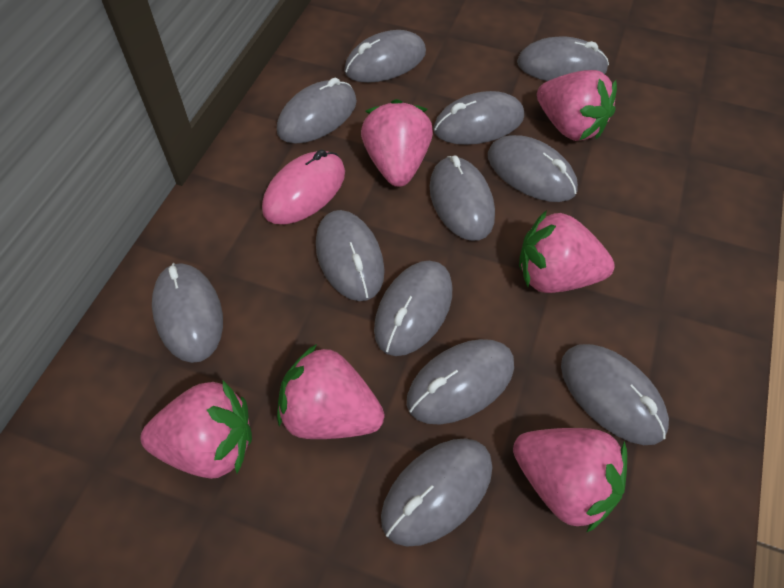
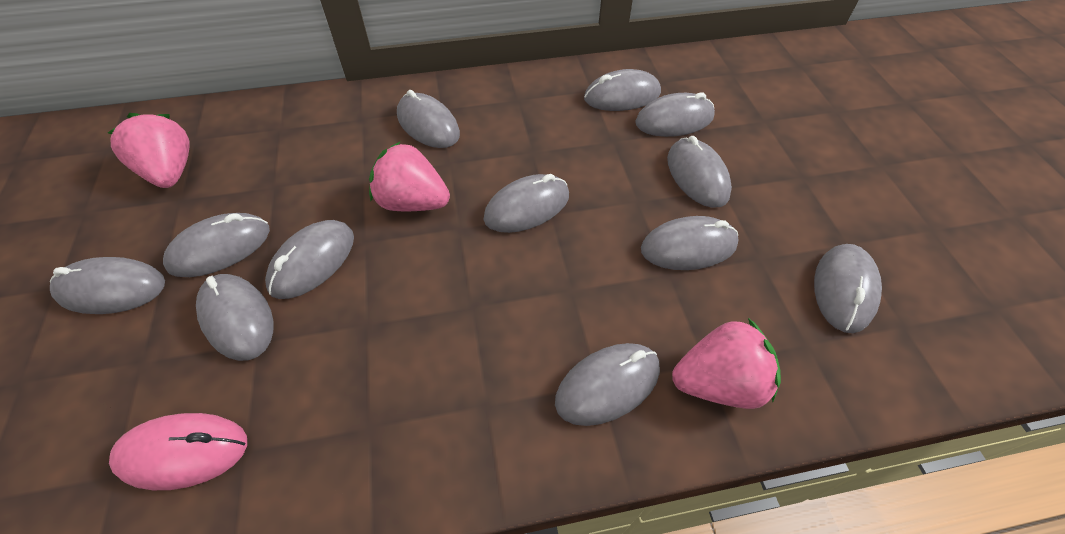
pink strawberry: [140,381,252,479] [277,344,384,439] [361,99,433,187] [513,428,627,533] [519,210,615,293] [537,70,617,141] = 6 -> [108,113,190,188] [369,142,450,211] [672,318,781,409] = 3

